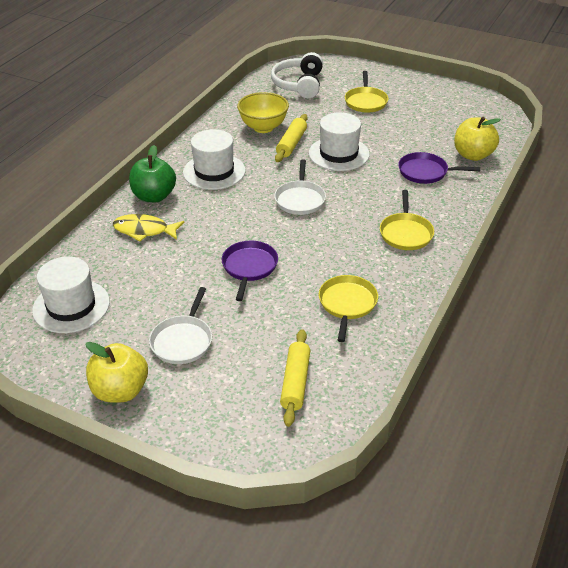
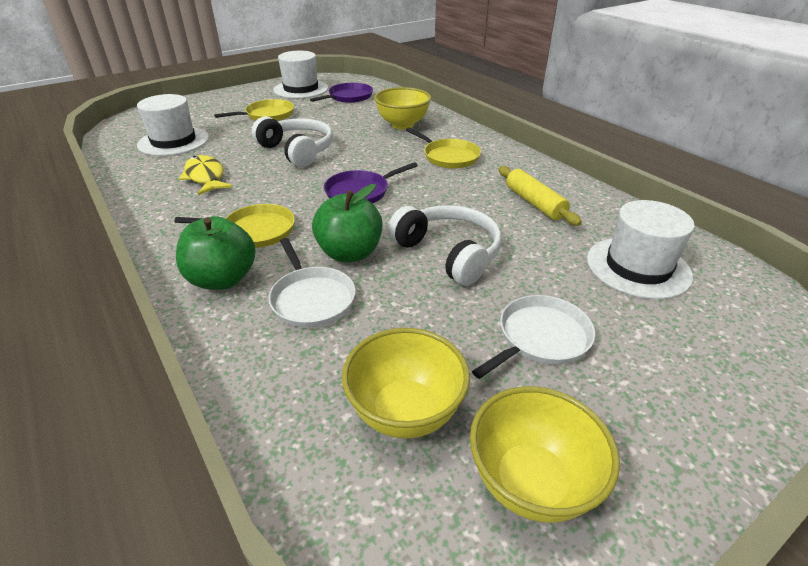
green apple: [129,145,176,202] = 1 -> [176,216,256,290] [312,184,383,262] = 2
white headphones: [271,52,323,98] = 1 -> [252,116,333,167] [388,205,502,286] = 2
yellow apple: [86,342,148,403] [454,117,501,161] = 2 -> none = 0
yellow bowl: [237,92,289,133] = 1 -> [342,328,470,439] [374,87,431,130] [470,386,620,522] = 3
yellow rolling pin: [275,114,308,162] [280,329,310,427] = 2 -> [499,166,582,226] = 1

